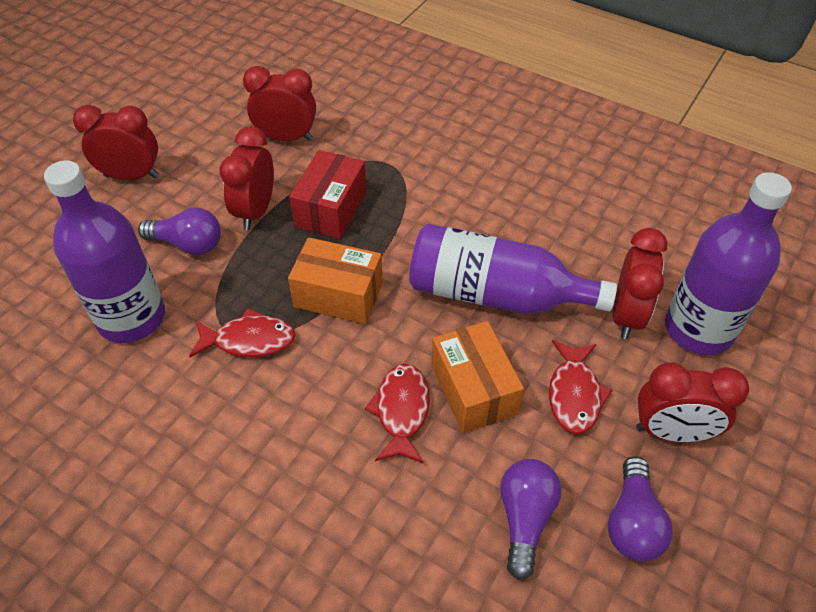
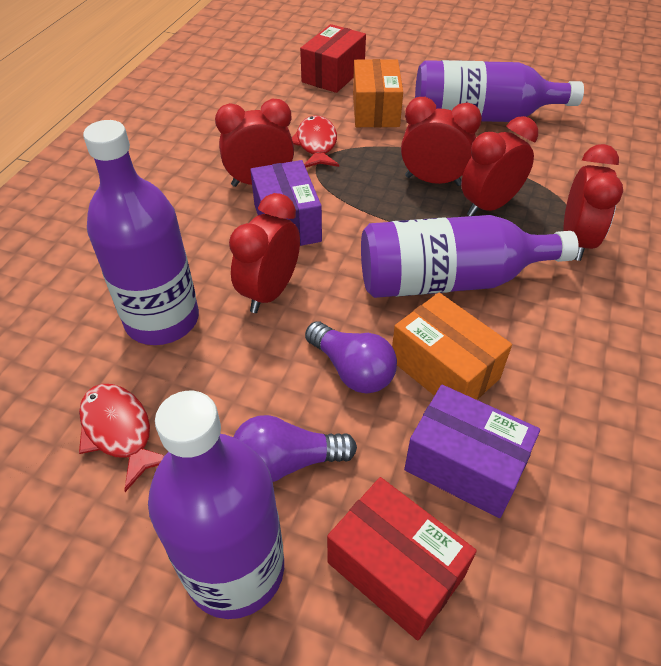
purple bottle: [44,161,165,343] [409,224,617,314] [665,172,792,355] = 3 -> [83,120,199,345] [148,391,284,619] [361,215,579,298] [415,60,584,122] = 4
purple box: none = 0 -> [250,160,322,246] [404,385,540,518] = 2
purple light bulb: [138,208,221,255] [500,459,561,580] [608,457,673,562] = 3 -> [234,415,357,482] [305,321,397,393] = 2
red box: [289,150,366,239] = 1 -> [300,24,366,93] [327,477,477,640] = 2
red fish: [189,308,295,358] [365,364,430,464] [549,340,613,434] = 3 -> [79,384,165,492] [292,115,339,167] = 2

